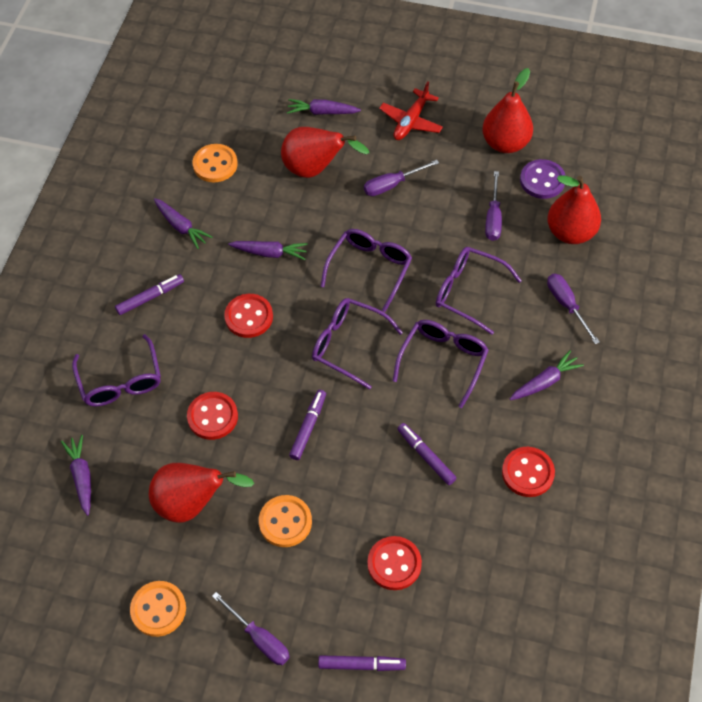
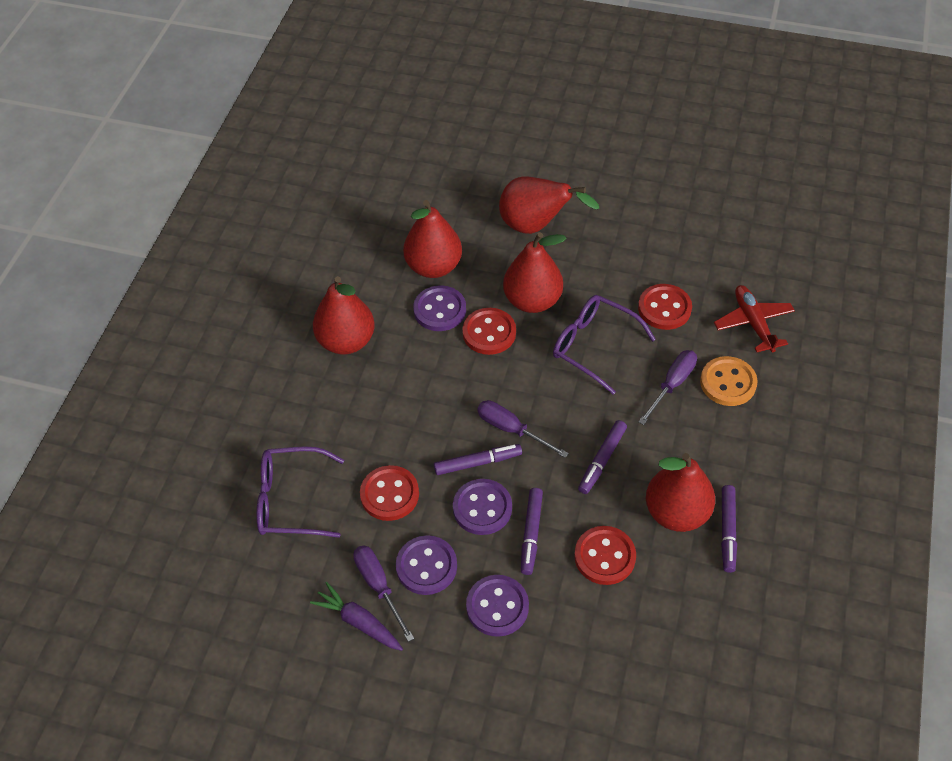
orange button: [130,581,186,637] [193,144,238,182] [259,495,312,547] = 3 -> [700,356,758,406] = 1
purple button: [520,159,566,199] = 1 -> [396,535,457,595] [413,285,466,331] [453,479,512,535] [466,575,529,637] = 4
purple carrot: [61,435,91,516] [154,198,212,249] [228,241,308,260] [287,99,361,115] [510,350,584,400] = 5 -> [310,582,403,651] = 1
purple glasses: [72,334,161,406] [312,298,403,390] [320,229,412,312] [393,320,489,408] [436,247,522,335] = 5 -> [257,446,344,538] [553,295,656,395] = 2
purple screwdriver: [212,592,290,665] [364,160,439,196] [485,171,502,241] [547,274,600,344] = 4 -> [353,545,414,642] [477,400,569,458] [638,350,697,425] = 3
red pear: [149,463,254,523] [281,127,369,178] [482,68,533,153] [547,175,601,244] = 4 -> [313,276,375,354] [403,200,462,278] [499,176,599,234] [503,232,566,313] [646,453,715,532] = 5

